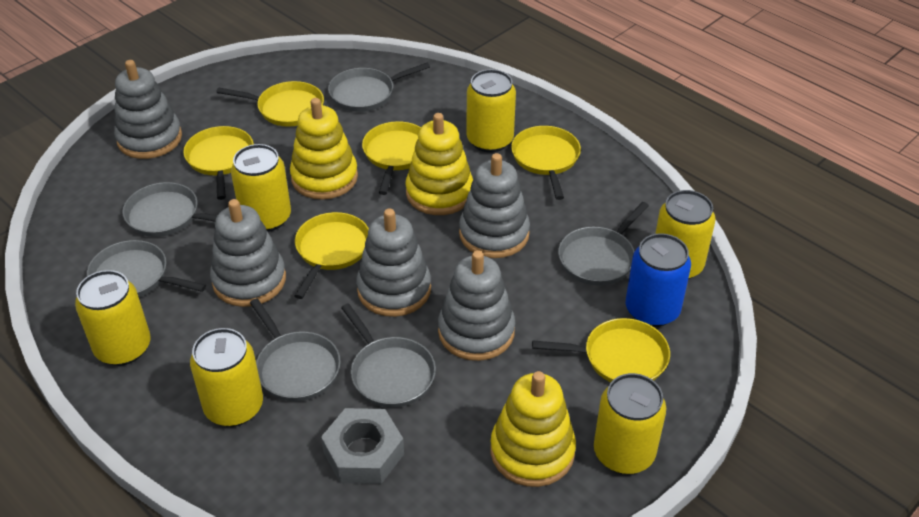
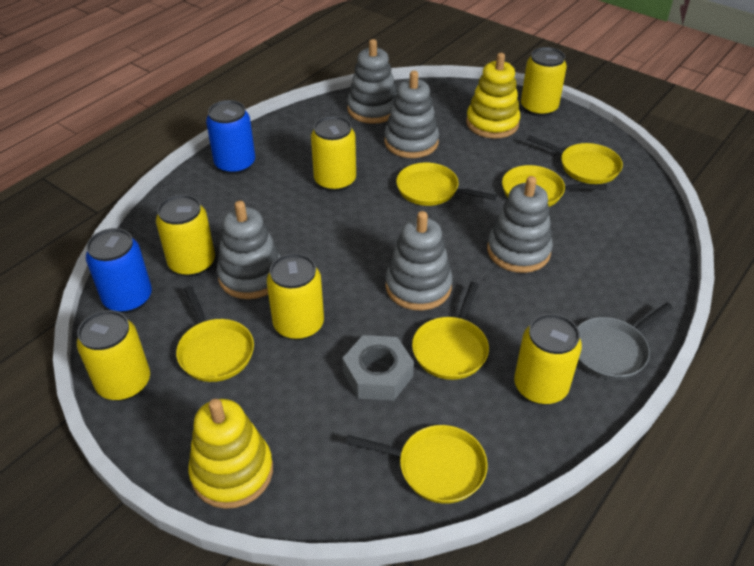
blue can: [626,233,691,327] = 1 -> [86,228,152,313] [206,100,255,174] = 2
grey pan: [87,240,206,297] [122,182,218,237] [250,299,341,401] [328,63,430,112] [341,303,436,408] [558,202,649,286] = 6 -> [577,302,673,380] = 1
yellow stacking toy: [290,98,358,200] [406,113,473,215] [490,371,576,487] = 3 -> [188,399,273,509] [466,53,520,138] = 2

